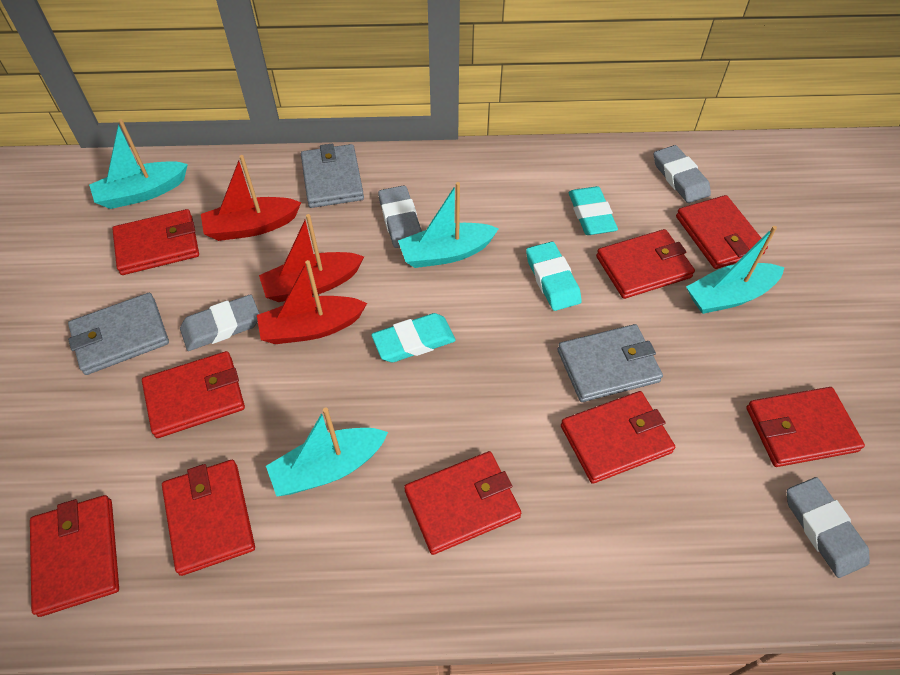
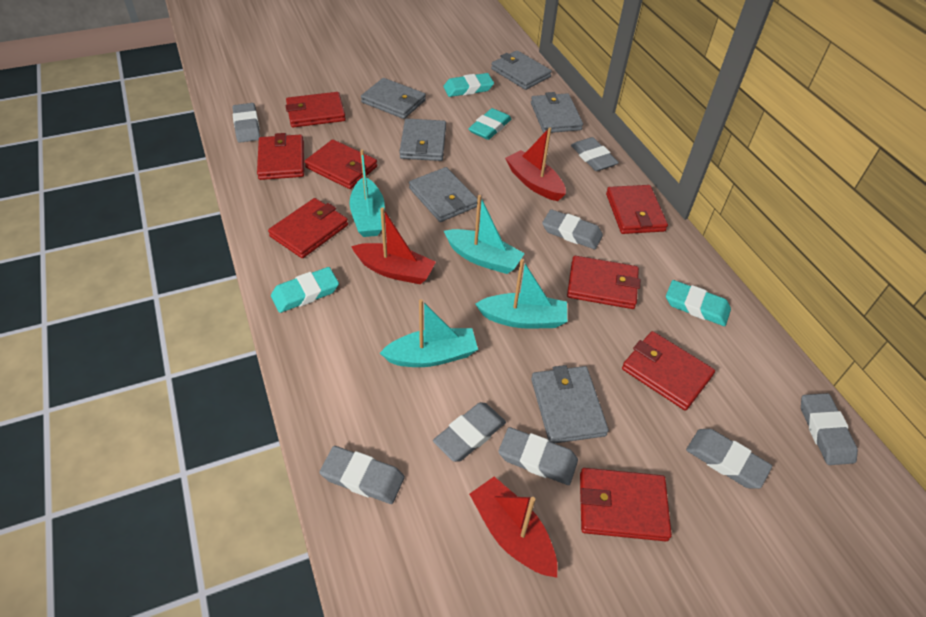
grey eraser: [180,294,259,351] [378,185,422,248] [654,145,711,203] [787,477,870,578] = 4 -> [233,103,260,143] [319,446,405,504] [433,402,506,462] [498,427,578,485] [542,209,603,249] [571,137,619,171] [686,429,772,489] [801,393,858,465] = 8
grey wallet: [68,293,169,375] [301,144,364,208] [557,324,663,402] = 3 -> [361,78,426,119] [399,118,446,161] [409,167,477,222] [491,50,552,90] [531,92,583,133] [531,365,609,443] = 6
red wallet: [30,495,119,617] [112,209,199,275] [142,351,245,438] [162,460,255,576] [404,451,521,555] [561,391,675,484] [596,229,695,299] [676,195,768,269] [746,387,865,467] = 9 -> [257,133,304,180] [268,198,348,258] [286,92,346,128] [305,139,377,189] [567,256,641,309] [580,468,672,541] [606,185,668,234] [622,331,715,411] = 8
turquoise eraser: [371,313,456,362] [526,241,582,311] [569,186,618,235] = 3 -> [271,267,339,313] [443,73,494,97] [468,108,511,140] [666,280,731,326] = 4

